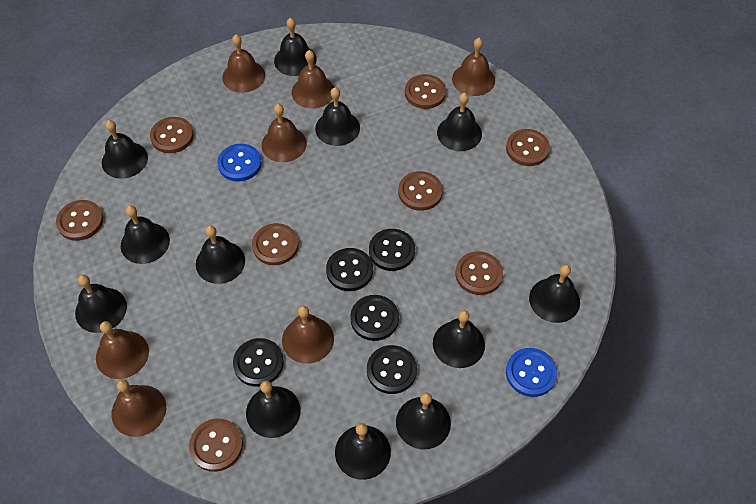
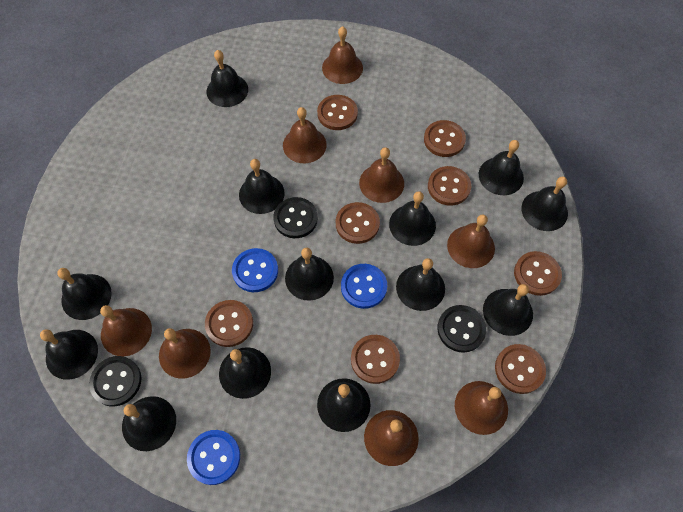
black bell: [75,275,127,333] [102,120,148,179] [121,206,170,264] [196,226,245,284] [246,381,301,438] [274,18,317,76] [315,88,360,146] [335,423,391,480] [396,392,451,449] [433,310,485,368] [437,93,482,151] [529,265,580,323] = 12 -> [40,329,98,380] [57,268,112,320] [122,396,176,451] [207,50,248,107] [219,347,271,399] [239,159,285,214] [285,248,334,301] [317,378,371,432] [389,191,436,246] [396,258,445,311] [479,140,524,195] [483,284,533,336] [521,177,568,231] = 13
black button: [233,338,284,387] [326,248,373,291] [350,295,399,341] [367,345,417,394] [369,229,415,271] = 5 -> [89,356,142,407] [273,197,318,238] [437,305,486,353] = 3
blue button: [217,144,262,182] [506,348,557,397] = 2 -> [187,430,240,485] [232,248,278,292] [341,264,387,309] = 3
brown bell: [96,321,149,379] [111,380,166,437] [222,34,265,93] [261,104,307,162] [282,306,334,364] [292,50,334,108] [452,38,495,96] = 7 -> [100,305,152,356] [159,328,211,379] [283,107,327,163] [322,26,363,84] [359,147,404,203] [364,410,419,466] [447,214,495,268] [455,381,508,435] = 8

